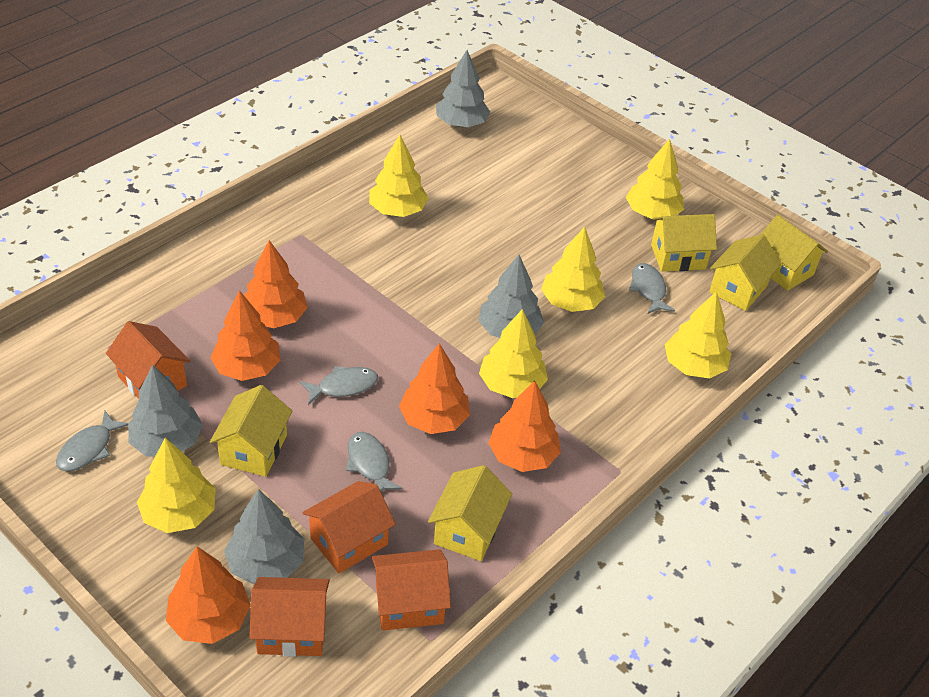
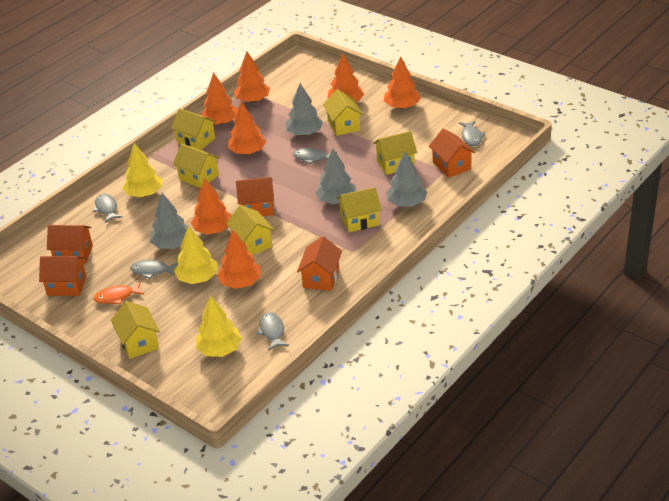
grey fish: [56,410,128,472] [300,366,378,405] [346,432,402,492] [629,263,675,314] = 4 -> [93,194,122,223] [130,260,178,279] [256,312,289,351] [293,148,337,164] [459,121,485,146] = 5
orange fish: none = 0 -> [94,282,144,305] = 1
orange house: [106,321,190,399] [249,577,330,657] [302,481,396,573] [372,549,451,631] = 4 -> [39,256,86,296] [47,225,93,264] [236,177,274,216] [297,236,342,291] [429,128,475,178] = 5
orange tree: [166,546,251,644] [210,290,280,381] [244,240,308,328] [399,343,470,434] [488,381,561,472] = 5 -> [191,179,232,235] [201,72,237,125] [217,230,261,289] [228,101,267,154] [234,52,270,103] [328,54,364,102] [384,57,421,109] = 7
yellow house: [210,385,292,477] [428,465,512,561] [651,214,717,272] [709,234,781,311] [760,214,828,291] = 5 -> [111,301,160,359] [171,108,216,150] [173,144,220,188] [226,205,274,255] [323,89,363,136] [336,187,382,232] [373,131,417,175] = 7
yellow tree: [137,438,216,533] [369,135,428,217] [479,309,548,398] [541,227,605,312] [626,139,684,219] [665,291,731,378] = 6 -> [122,143,162,197] [174,225,217,284] [196,296,242,357] = 3

